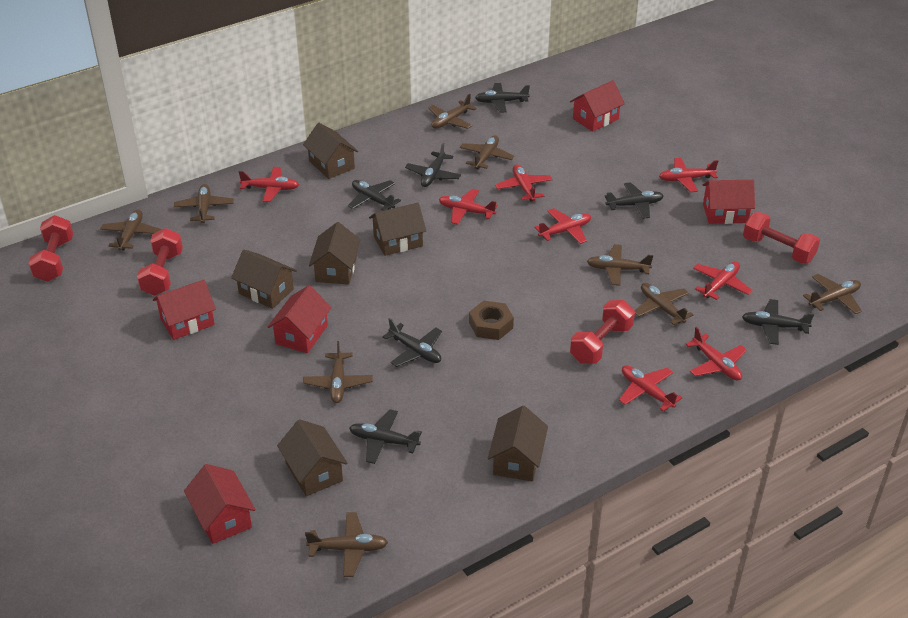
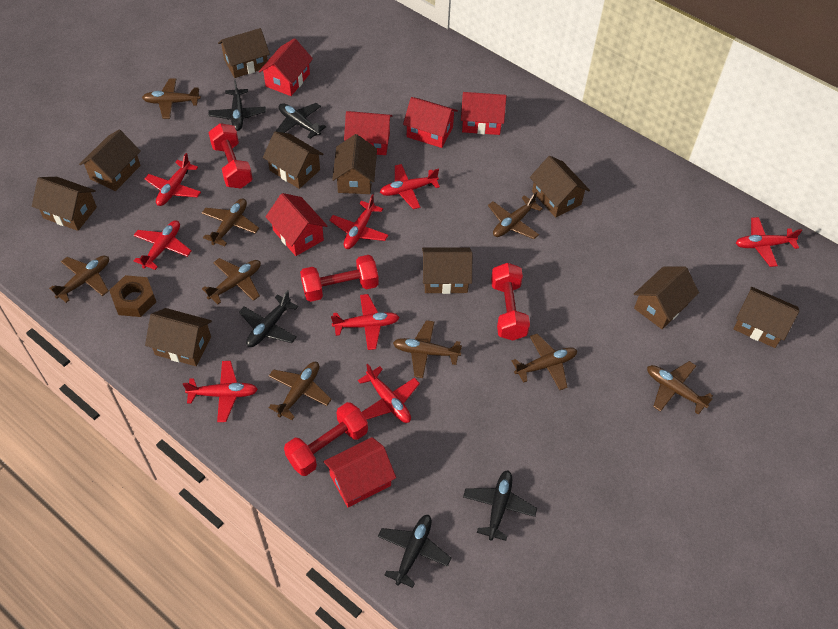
black plane: [348,180,401,211] [349,409,422,464] [382,318,442,367] [405,143,461,187] [475,83,530,113] [605,182,664,219] [742,299,814,345] = 7 -> [209,79,266,131] [239,290,298,347] [276,103,326,139] [378,515,451,588] [463,470,537,541] = 5
brown house: [231,250,297,309] [277,419,348,496] [303,123,358,179] [309,222,360,285] [369,203,426,256] [488,406,548,481] = 6 -> [32,177,97,231] [79,130,141,191] [145,308,212,366] [218,28,270,78] [263,131,323,189] [332,134,377,194] [422,248,472,294] [530,156,590,218] [634,267,699,329] [733,287,799,348] = 10
red house: [153,280,216,340] [184,464,256,544] [268,285,332,353] [570,80,625,132] [703,180,755,224] = 5 -> [259,38,313,96] [266,193,327,256] [324,437,396,507] [344,111,392,155] [403,97,458,148] [461,92,507,135] = 6

